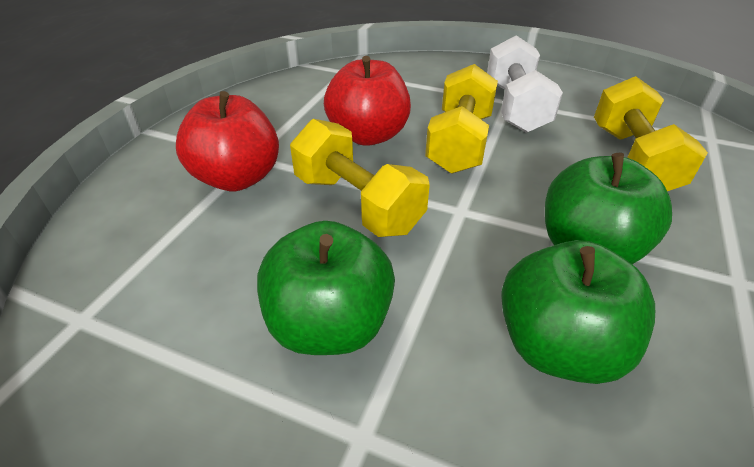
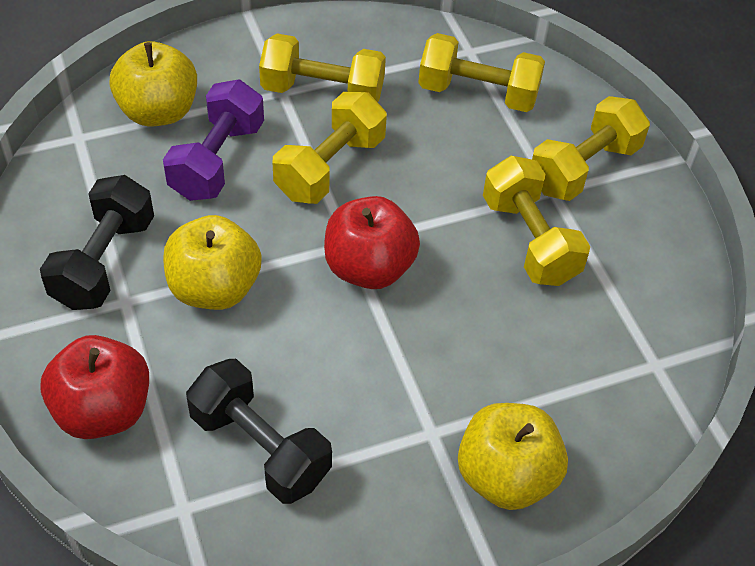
black dumbbell: none = 0 -> [40,175,154,310] [186,359,332,504] = 2
green apple: [257,221,395,355] [501,240,655,384] [545,153,672,264] = 3 -> none = 0
purple dumbbell: none = 0 -> [163,80,264,201] = 1
white dumbbell: [487,35,563,133] = 1 -> none = 0
yellow apple: none = 0 -> [110,41,197,127] [163,215,262,310] [458,403,568,510] = 3
yellow dumbbell: [290,119,430,237] [425,64,498,174] [594,76,708,191] = 3 -> [259,33,386,102] [273,92,387,204] [418,33,545,112] [483,156,590,286] [532,96,650,201] = 5

